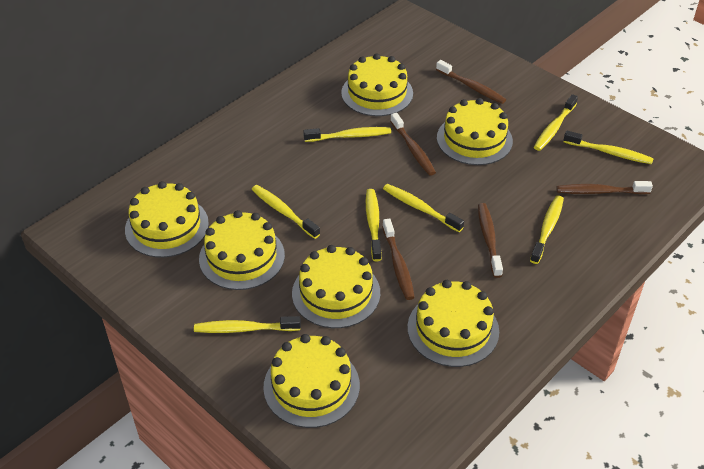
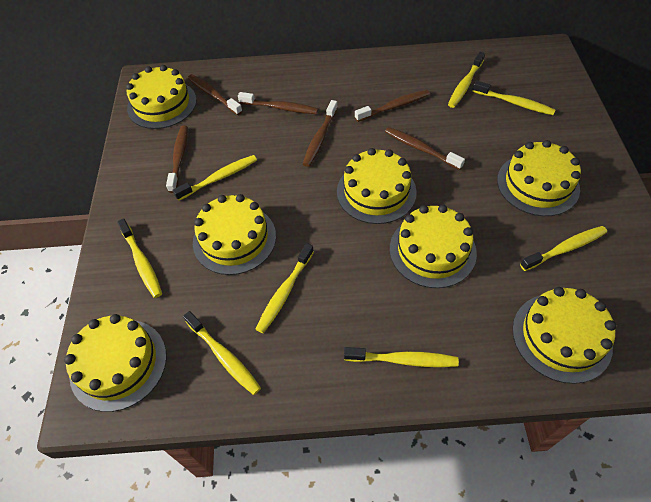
brown toothbrush: [382,218,415,300] [390,113,436,176] [436,60,506,104] [478,203,503,278] [556,181,653,194] = 5 -> [166,126,188,193] [188,74,243,115] [238,92,318,114] [303,100,338,167] [355,90,430,122] [385,127,465,170] = 6

